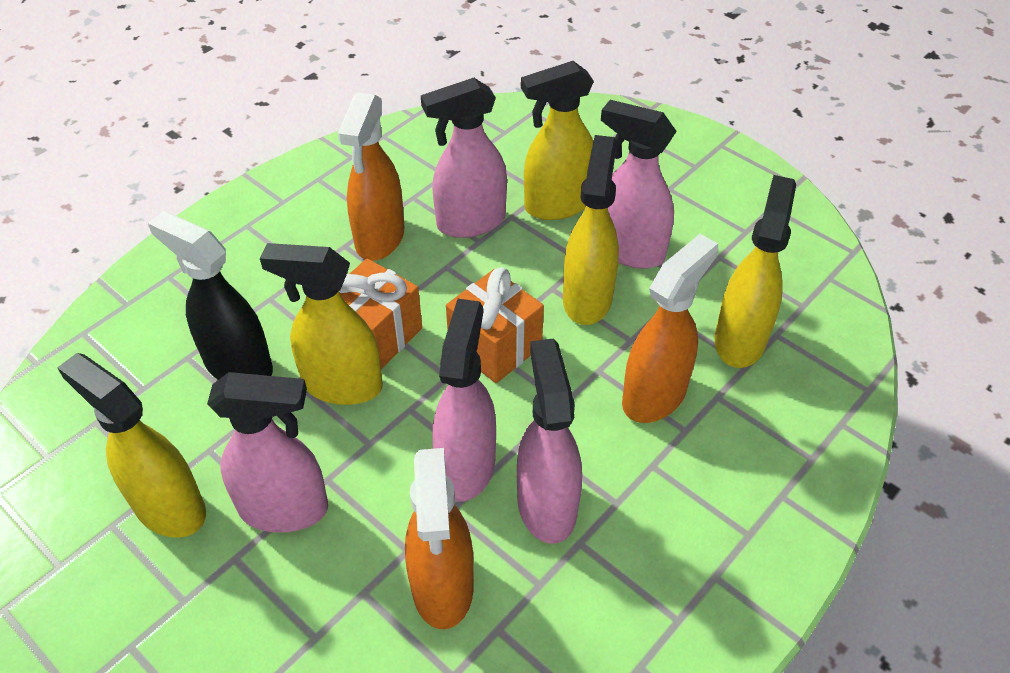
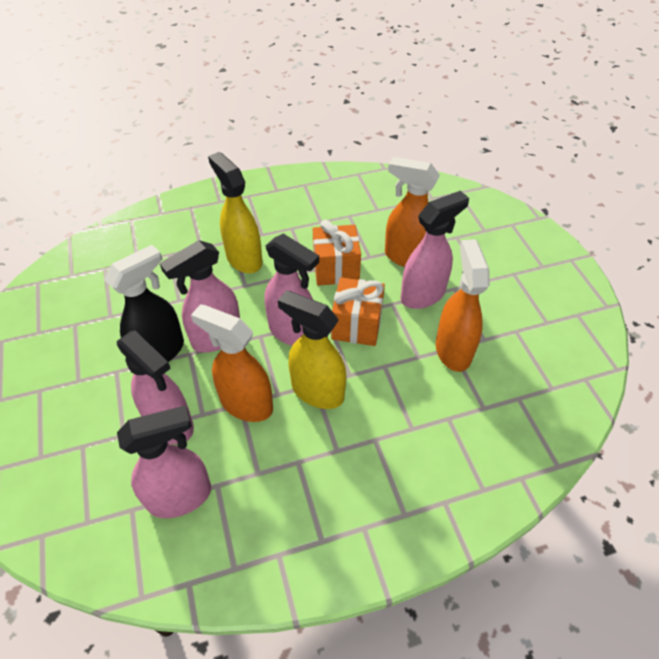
yellow spray bottle: [57,353,206,538] [260,243,383,405] [521,61,594,220] [563,135,619,325] [714,175,796,368] = 5 -> [208,152,262,273] [278,290,346,409] = 2

